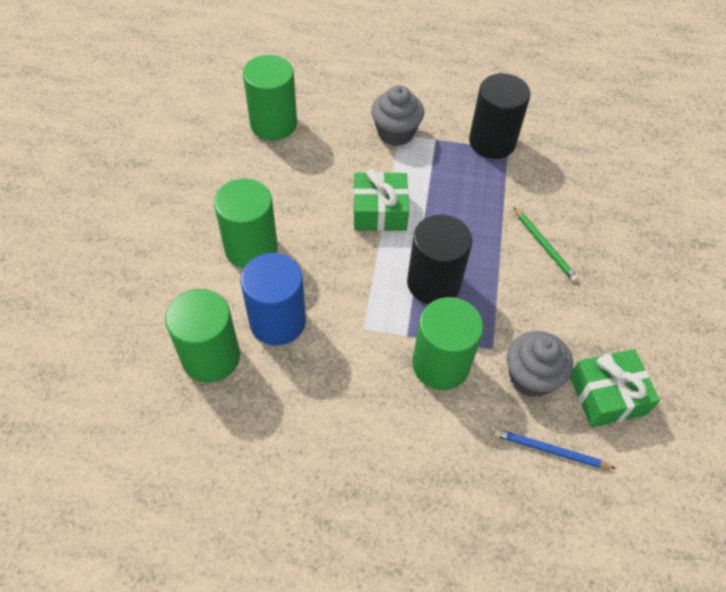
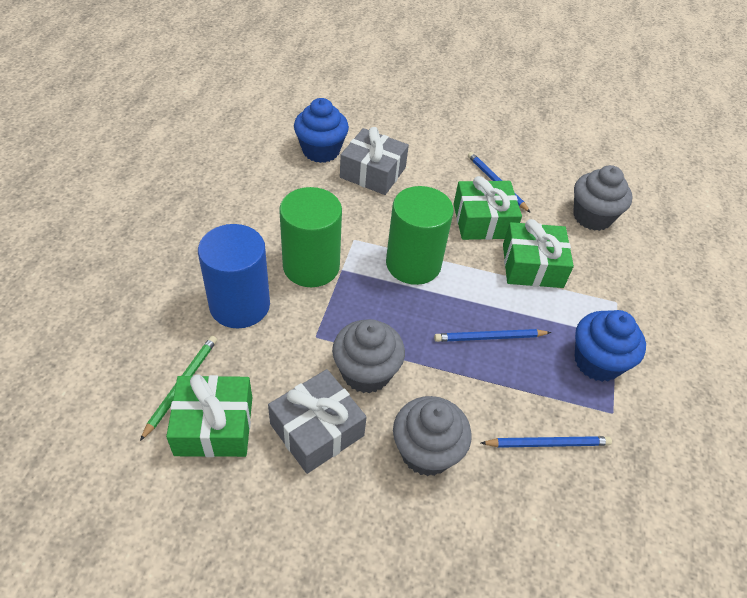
black cylinder: [407,214,473,304] [469,73,531,159] = 2 -> none = 0
blue cupcake: none = 0 -> [294,98,349,163] [575,310,646,382] = 2
blue pencil: [494,429,616,469] = 1 -> [434,329,551,342] [468,152,531,213] [481,436,612,448] = 3
green cylinder: [165,289,240,383] [214,178,278,269] [243,55,297,140] [412,297,483,390] = 4 -> [279,187,342,287] [386,186,454,285] = 2
green gift: [353,169,409,231] [570,349,660,427] = 2 -> [166,374,252,457] [454,176,522,240] [503,219,574,288] = 3
grey cupcake: [371,85,424,146] [507,331,573,397] = 2 -> [332,319,405,393] [393,396,472,476] [573,165,633,231] = 3
grey gift: none = 0 -> [268,369,367,474] [340,127,409,195] = 2

